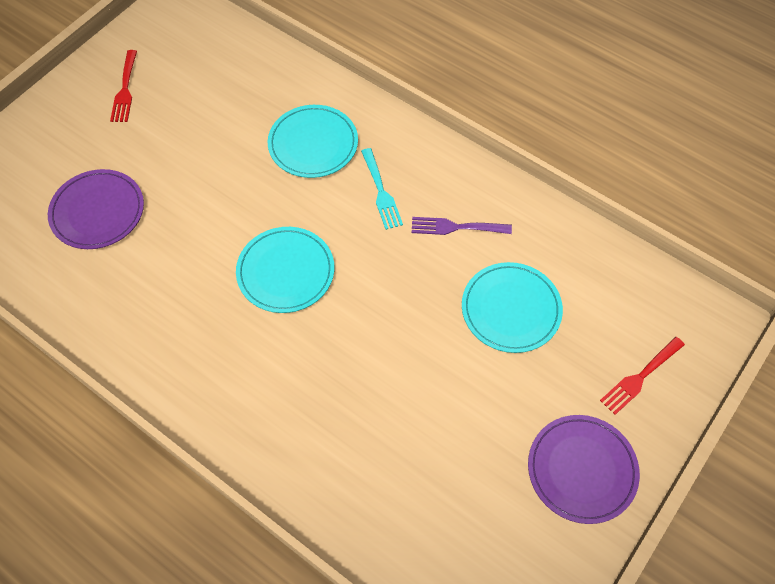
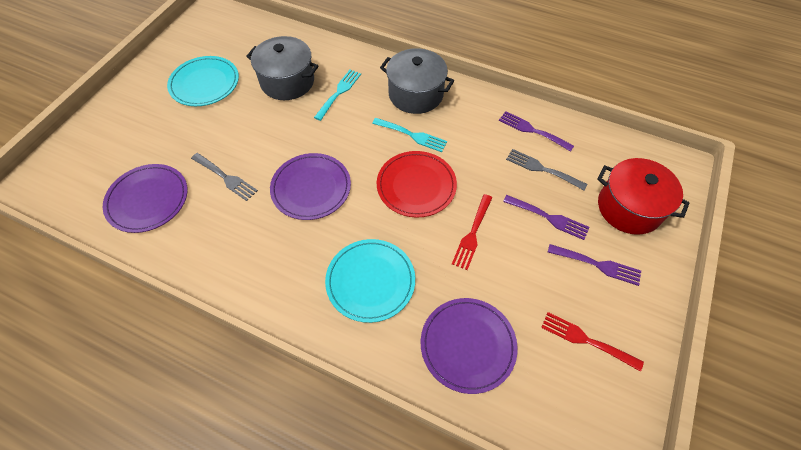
grey fork: none = 0 -> [191,153,258,201] [506,149,587,190] = 2
grey pot: none = 0 -> [246,36,319,100] [380,48,454,114] = 2
purple fork: [412,217,512,235] = 1 -> [499,111,574,152] [503,195,589,240] [548,244,641,286] = 3
purple plate: [48,169,144,249] [528,415,640,524] = 2 -> [103,164,188,233] [270,153,351,220] [421,298,518,394] = 3
red plate: none = 0 -> [377,151,457,218] = 1
red pot: none = 0 -> [597,158,690,235] = 1
turquoise fork: [361,148,403,230] = 1 -> [314,70,361,121] [372,118,447,152] = 2
turquoise plate: [236,227,334,313] [268,105,358,178] [462,262,563,353] = 3 -> [167,56,239,106] [325,239,415,323] = 2

